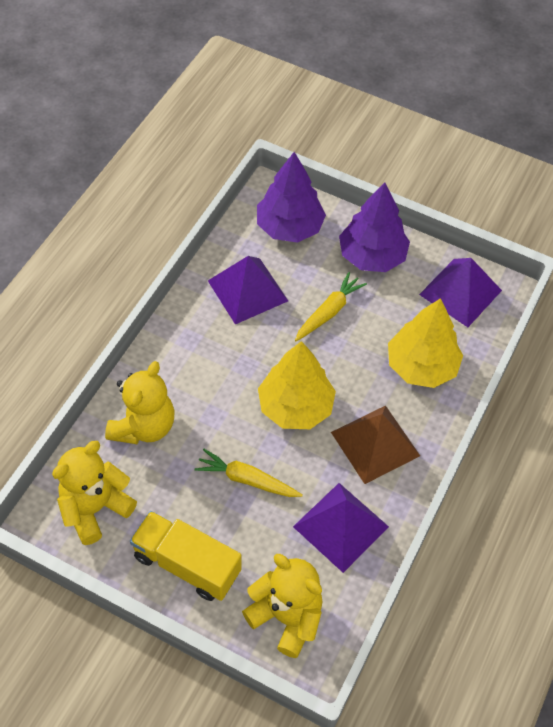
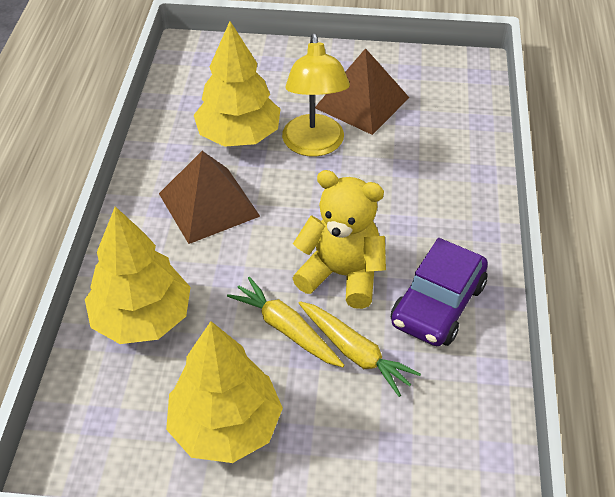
brown pyramid: [331,405,420,484] = 1 -> [159,151,260,244] [315,48,409,135] = 2
purple car: none = 0 -> [391,238,488,346] = 1
purple pyramid: [208,256,288,324] [293,483,389,573] [419,258,502,327] = 3 -> none = 0
purple tree: [257,152,326,243] [339,182,410,272] = 2 -> none = 0
yellow lamp: none = 0 -> [282,34,350,157] = 1
yellow teddy bear: [52,441,137,545] [105,361,175,444] [242,554,323,658] = 3 -> [293,170,386,309] = 1
yellow tree: [258,341,336,429] [388,298,463,388] = 2 -> [85,206,191,344] [166,321,283,463] [194,21,280,147] = 3
yellow truck: [130,511,241,601] = 1 -> none = 0

